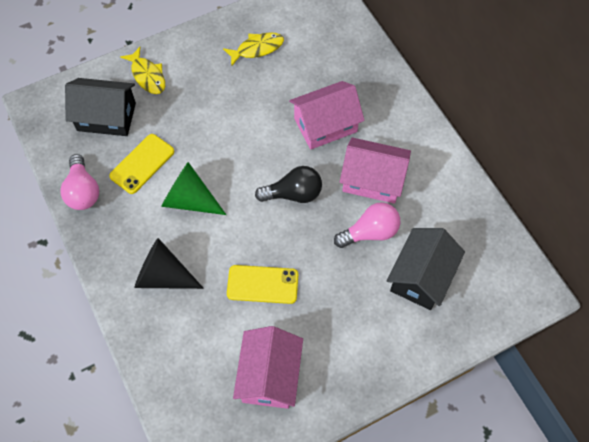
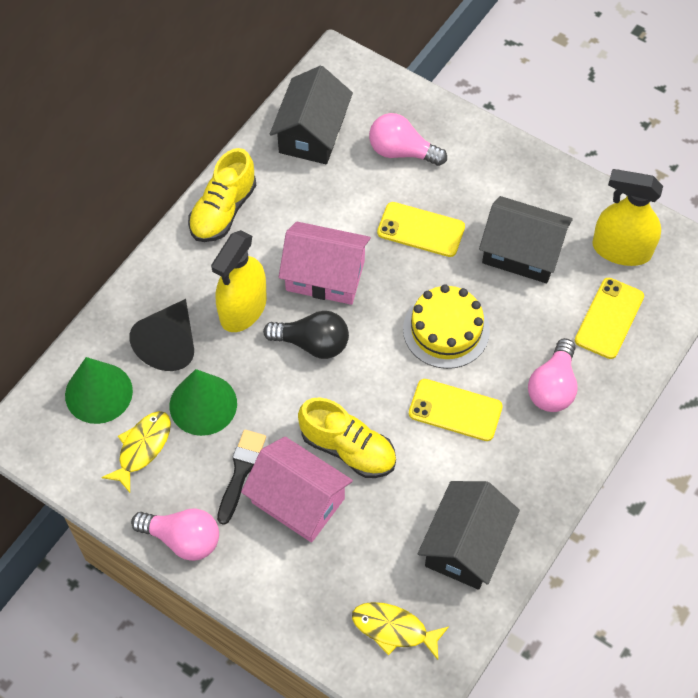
black brush: none = 0 -> [217,430,266,525] = 1
black house: [65,78,136,136] [387,228,465,310] = 2 -> [270,66,353,164] [418,481,520,590] [479,196,573,283] = 3
green cone: [161,162,226,215] = 1 -> [65,357,133,424] [170,369,237,436] = 2
pink house: [233,326,303,409] [289,81,365,150] [340,137,411,204] = 3 -> [241,436,353,543] [279,222,371,305] = 2
pink light bulb: [60,154,99,210] [334,202,400,248] = 2 -> [131,509,219,561] [369,113,447,166] [528,338,577,412] = 3
yellow cake: none = 0 -> [403,284,490,369] = 1
yellow phone: [109,134,174,194] [227,265,298,304] = 2 -> [377,202,465,257] [409,379,503,441] [575,278,644,359] = 3
yellow shoe: none = 0 -> [188,148,256,242] [298,397,396,478] = 2
yellow spray bottle: none = 0 -> [211,230,267,332] [592,169,663,266] = 2

